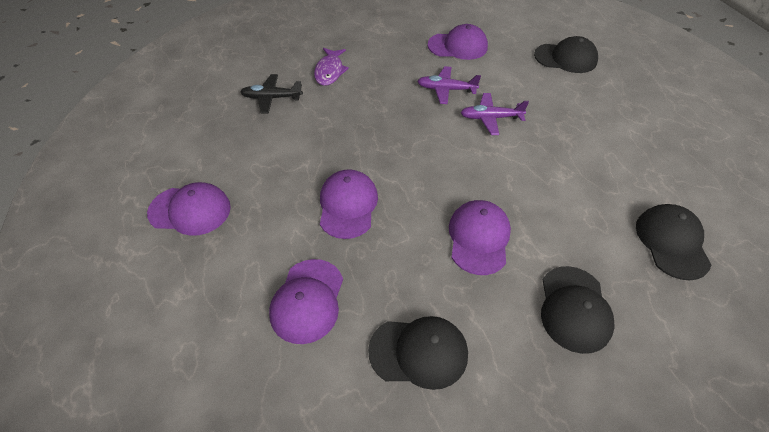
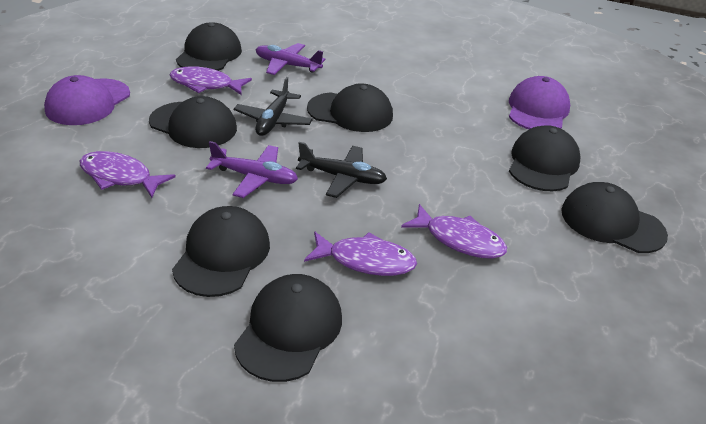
black cap: [368,316,468,390] [534,36,598,73] [541,266,615,354] [636,204,711,280] = 4 -> [149,96,237,148] [172,206,270,297] [176,22,242,71] [234,274,342,382] [307,83,393,132] [509,125,580,191] [561,182,668,253] = 7
black plane: [241,74,303,113] = 1 -> [234,77,313,136] [296,142,387,198] = 2
purple cap: [147,182,231,236] [269,259,343,344] [320,169,378,239] [427,24,488,60] [449,200,511,275] = 5 -> [44,75,130,125] [509,76,570,129] = 2
purple fish: [314,48,349,86] = 1 -> [80,151,176,198] [169,66,252,95] [304,231,417,276] [401,204,507,259] = 4

